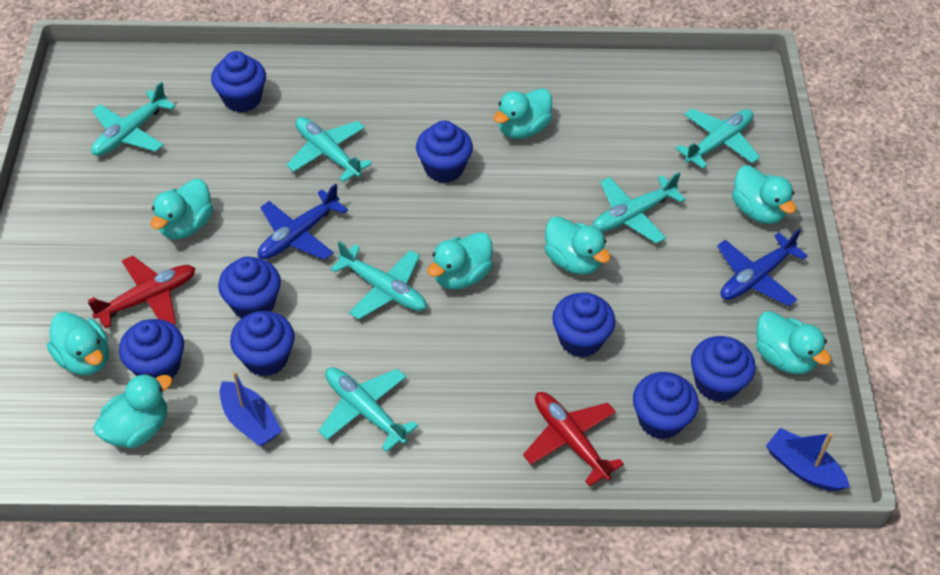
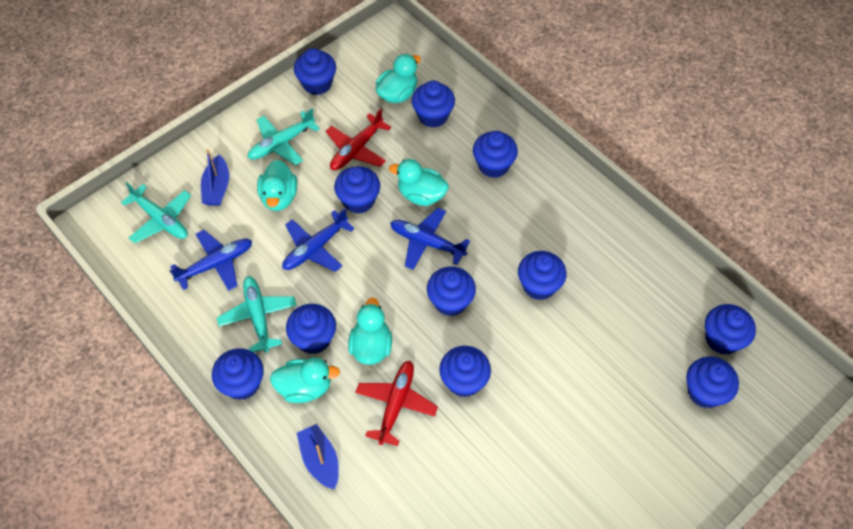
blue cupcake: [119,319,184,378] [211,51,266,113] [218,256,281,318] [230,311,295,377] [416,121,473,183] [552,292,615,357] [633,372,699,440] [691,336,756,402] = 8 -> [212,348,264,400] [286,304,336,354] [294,48,336,95] [334,166,380,214] [412,81,455,127] [427,267,476,316] [439,346,491,397] [473,131,518,178] [518,251,567,300] [686,357,739,408] [705,304,756,355] = 11
blue plane: [258,184,348,260] [717,229,808,306] = 2 -> [169,230,252,291] [282,208,355,272] [390,208,470,270] = 3
turquoise duck: [47,312,109,375] [93,373,173,448] [151,179,213,239] [427,232,493,290] [493,88,552,139] [544,216,611,275] [732,165,796,224] [756,311,831,374] = 8 -> [257,160,297,211] [270,358,340,403] [348,298,392,365] [375,54,421,103] [389,159,449,206] = 5
turquoise plane: [91,82,176,156] [286,117,372,182] [319,367,418,452] [330,241,426,320] [593,172,686,244] [676,109,760,169] = 6 -> [121,182,191,243] [217,276,297,353] [248,108,320,165] = 3

